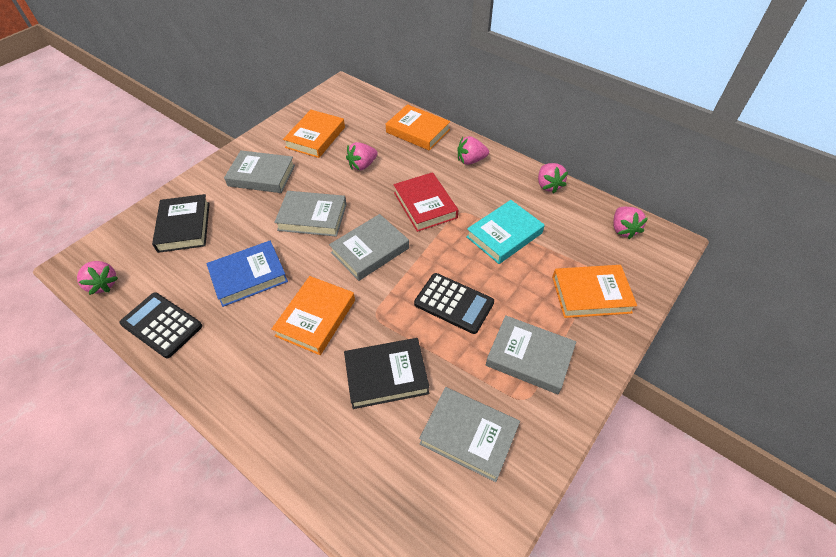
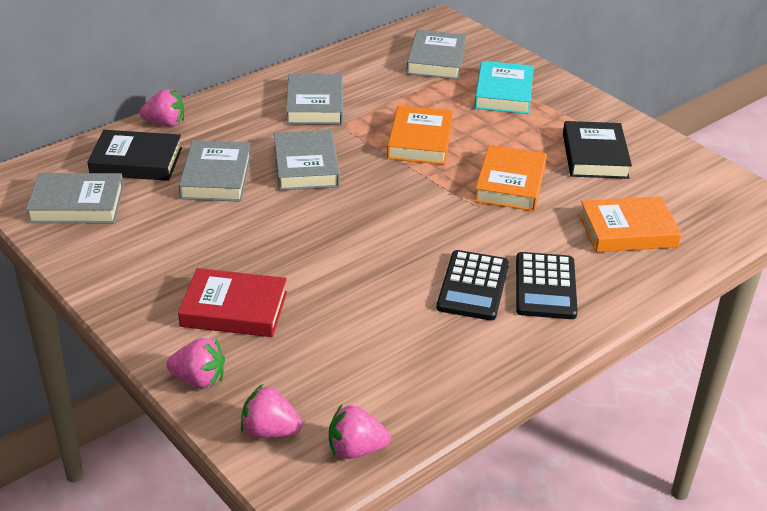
blue book: [206,241,288,307] = 1 -> none = 0
orange book: [272,276,355,355] [283,110,345,158] [386,104,450,151] [552,265,637,318] = 4 -> [387,105,453,165] [474,145,547,211] [579,196,682,252] = 3
pink strawberry: [77,261,118,295] [346,142,378,171] [458,136,489,165] [538,163,568,194] [613,207,648,239] = 5 -> [140,89,184,126] [166,338,225,388] [241,384,303,438] [329,403,391,459] = 4

